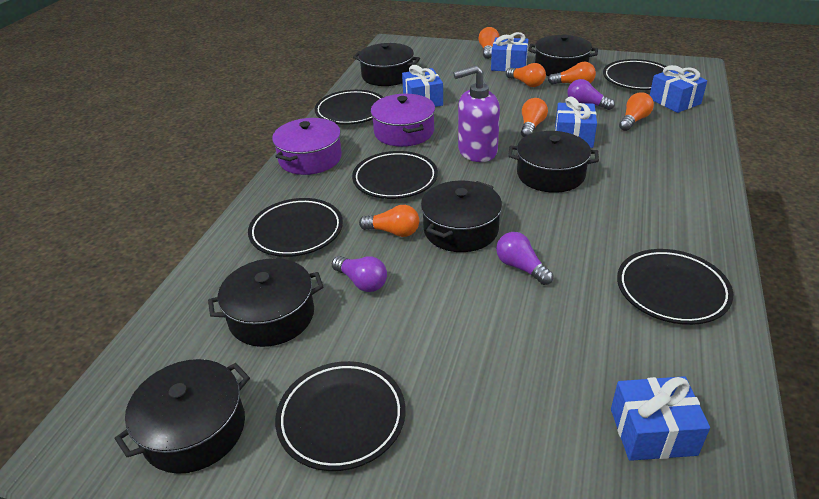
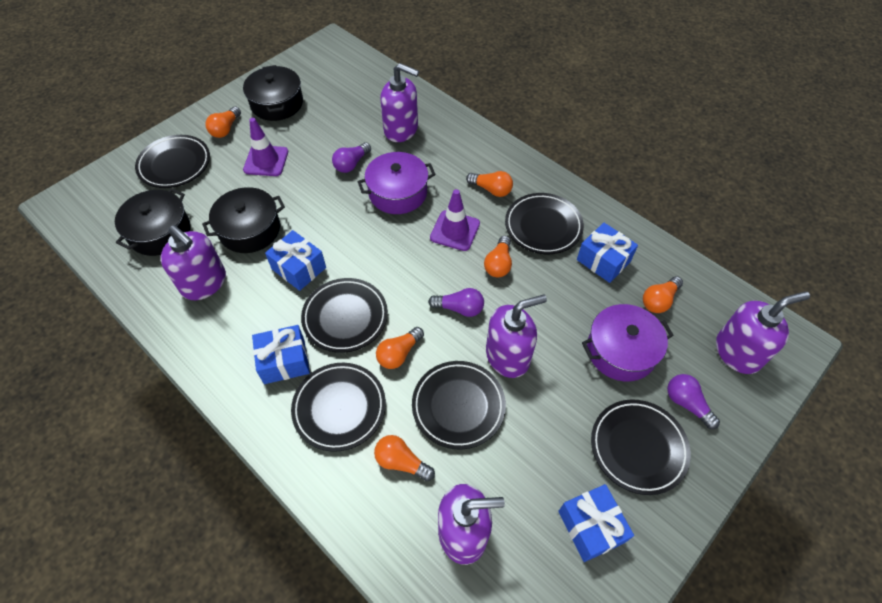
black pot: [115,359,250,474] [208,258,324,347] [353,43,420,86] [421,181,502,252] [508,131,599,193] [528,34,598,76] = 6 -> [115,188,190,256] [202,187,285,253] [243,65,303,121] = 3
blue gift: [402,65,443,107] [491,32,529,71] [555,96,597,148] [611,376,710,461] [650,65,707,113] = 5 -> [252,325,310,384] [265,230,326,291] [558,484,634,562] [577,223,638,283] = 4
purple soap dispenser: [453,65,500,162] = 1 -> [160,225,226,300] [380,63,419,142] [438,484,505,565] [486,295,547,378] [716,291,810,374] = 5
purple traffic cone: none = 0 -> [243,118,288,176] [430,189,480,251] = 2

